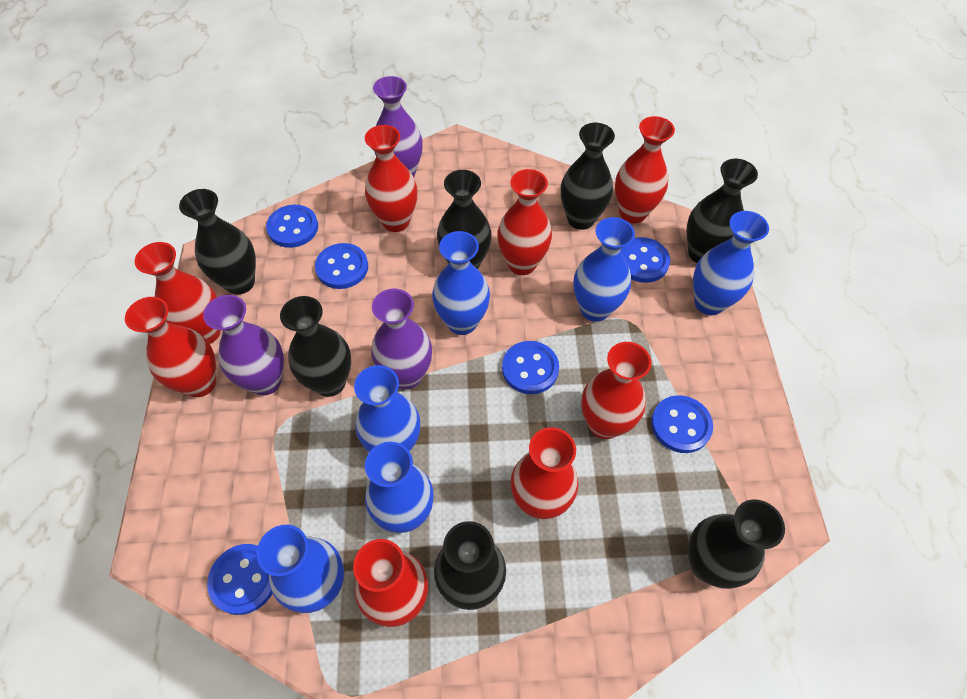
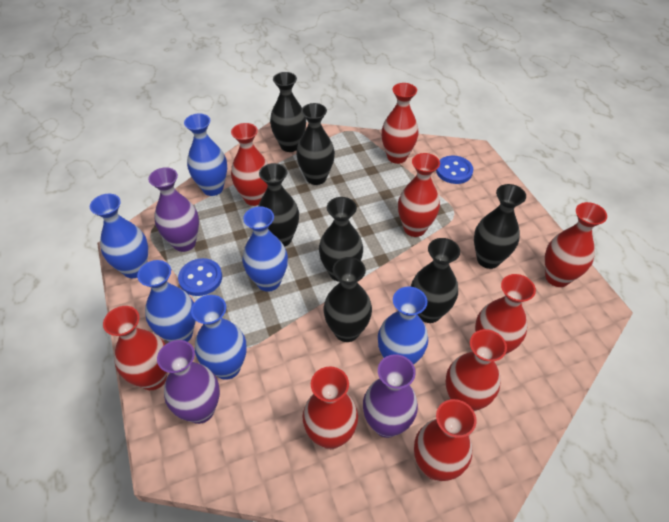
blue button: [207,544,273,615] [266,205,318,248] [315,243,368,289] [502,341,559,394] [621,237,670,283] [651,395,713,453] = 6 -> [178,258,222,296] [436,156,473,184] = 2
red vase: [125,297,216,397] [135,242,221,344] [353,539,428,627] [365,125,417,232] [497,169,552,275] [511,427,578,519] [581,342,651,439] [615,116,675,223] = 8 -> [103,306,168,390] [231,123,268,206] [302,367,358,449] [381,83,419,164] [398,153,440,237] [414,399,476,481] [446,329,507,411] [475,274,536,355] [545,202,607,287] = 9

